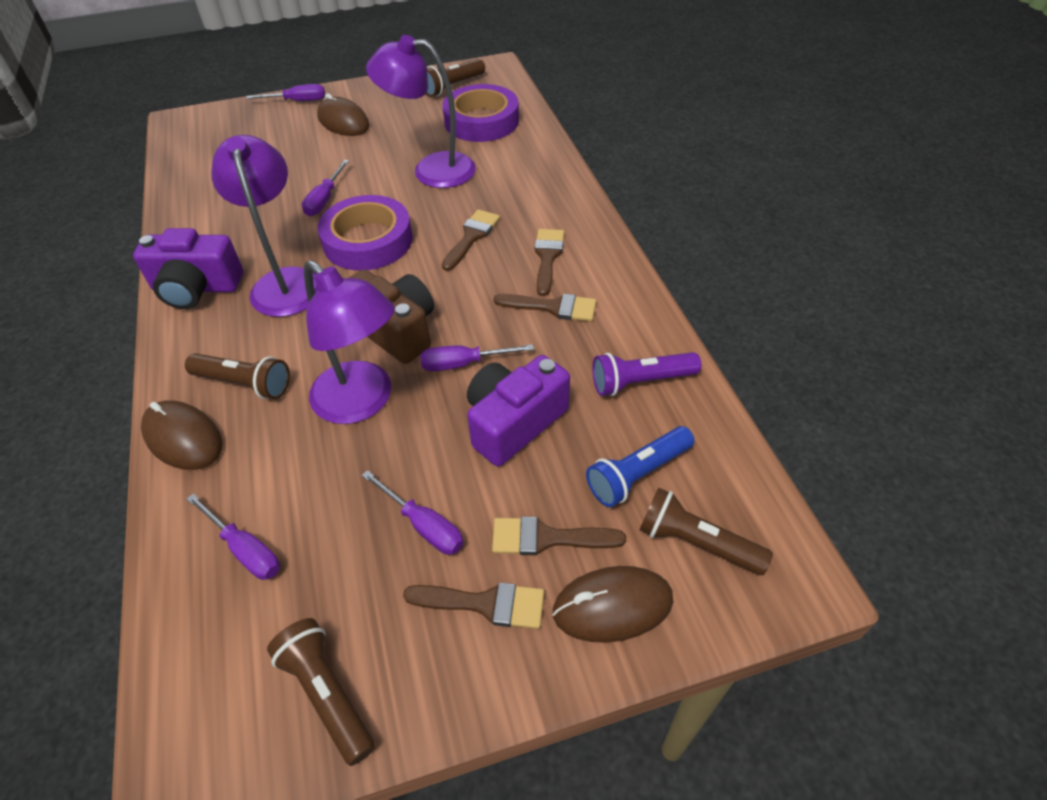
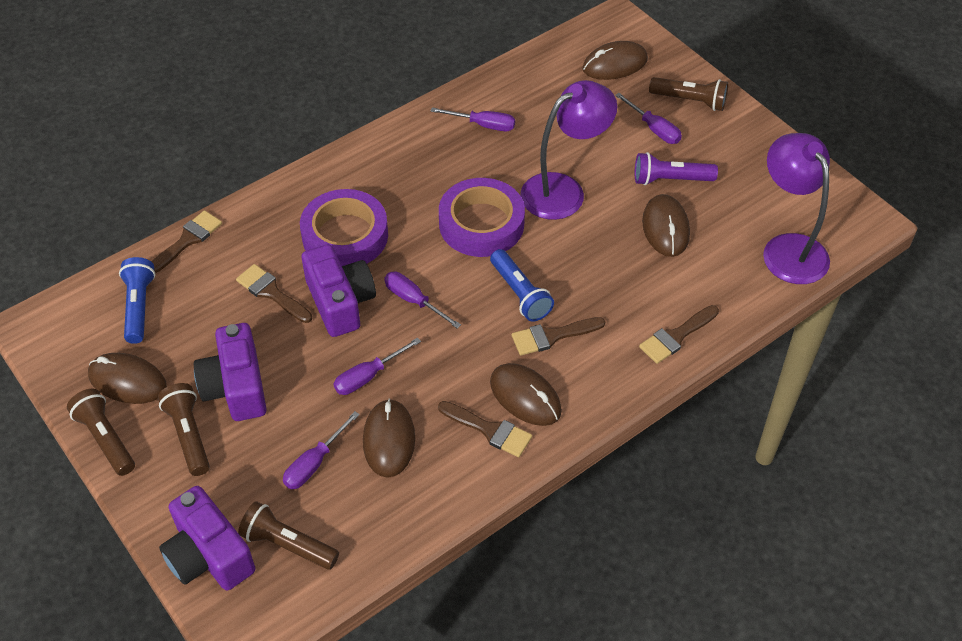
blue flashlight: [586,426,694,507] = 1 -> [119,257,155,344] [490,249,554,322] = 2
brown camera: [349,269,434,364] = 1 -> none = 0
brown mouse: [141,400,222,470] [317,93,370,136] [552,566,673,643] = 3 -> [88,353,167,404] [363,398,415,478] [490,363,562,426] [582,41,648,80] [642,194,690,257] = 5
purple camera: [133,228,243,309] [467,355,570,466] = 2 -> [159,486,255,590] [194,323,267,421] [302,244,376,337] = 3
purple lamp: [211,135,318,317] [304,260,395,424] [366,35,476,188] = 3 -> [521,80,617,220] [763,133,830,284] = 2

